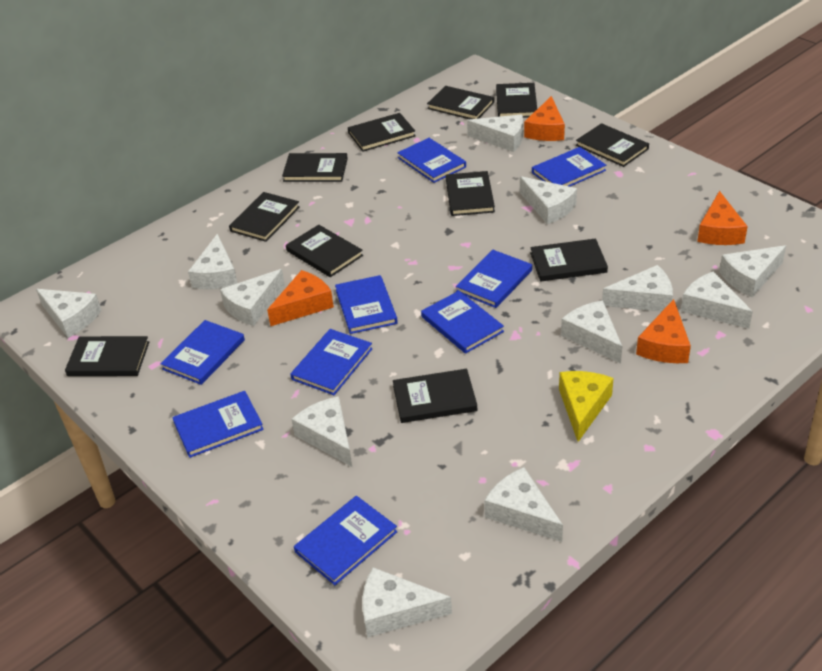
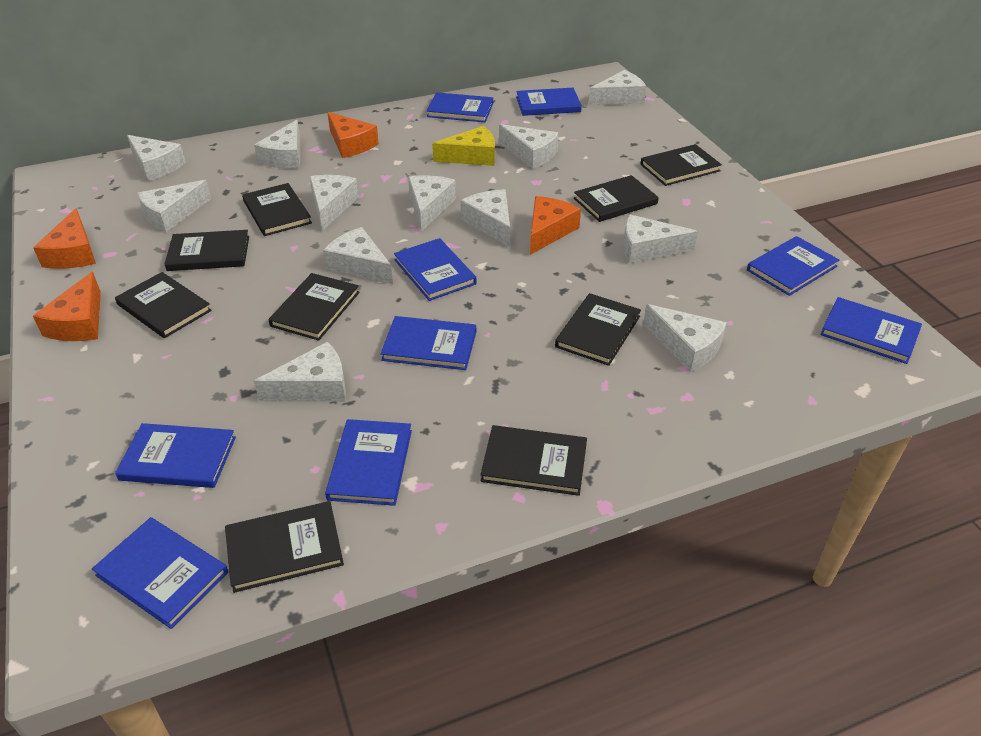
black book: [65,336,149,376] [229,192,300,242] [282,153,348,182] [286,225,363,277] [348,113,416,152] [393,369,477,423] [427,86,494,119] [446,171,495,216] [496,83,537,118] [530,238,608,281] [576,123,649,167] = 11 -> [115,272,212,338] [164,230,249,271] [225,501,344,593] [242,183,312,236] [268,273,360,341] [480,425,587,496] [555,293,641,366] [574,175,659,222] [640,144,722,186] = 9

